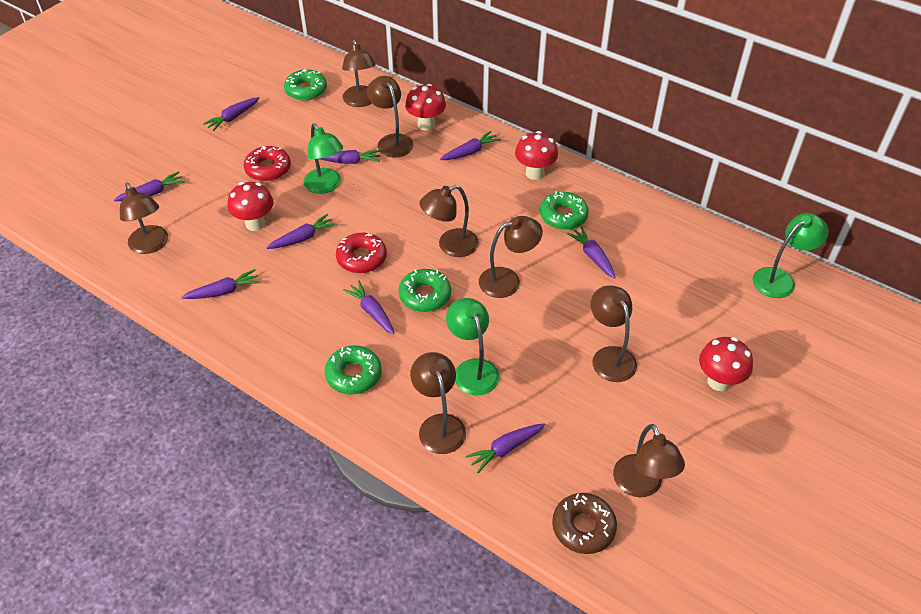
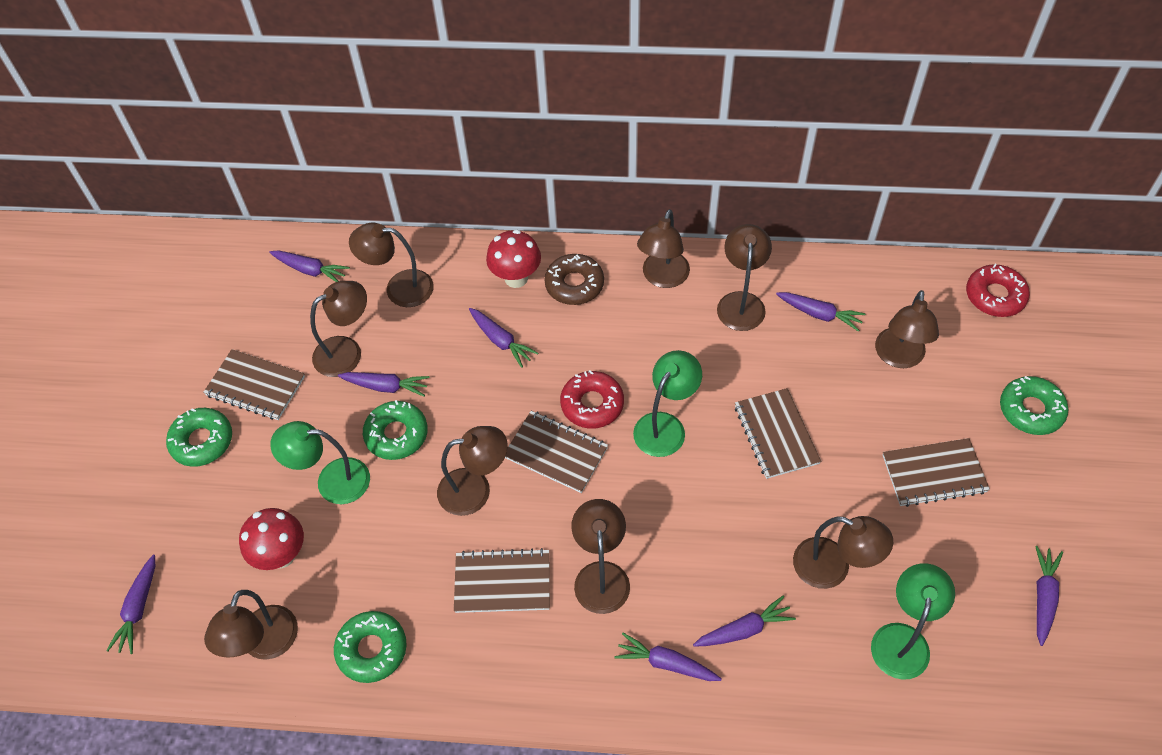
brown lamp: [120,183,168,254] [342,40,376,107] [367,76,414,158] [410,352,466,454] [419,185,479,257] [479,216,543,298] [591,285,637,382] [613,424,685,497] = 8 -> [204,590,298,660] [310,281,367,377] [349,223,434,307] [437,426,508,516] [571,499,630,614] [637,209,690,288] [717,224,772,331] [793,516,893,589] [875,290,939,368] = 9
brown notebook: none = 0 -> [203,349,305,420] [454,548,550,613] [505,411,608,493] [735,388,821,479] [883,438,990,507] = 5
purple carrot: [114,171,185,201] [181,269,260,299] [203,97,259,131] [267,214,337,249] [320,150,381,164] [343,281,394,334] [440,131,501,160] [466,424,545,473] [566,226,616,278] = 9 -> [106,555,155,654] [269,250,350,282] [338,372,430,397] [469,308,538,368] [614,633,722,681] [693,596,796,646] [776,292,866,332] [1035,546,1063,646] = 8
red mushroom: [228,182,274,231] [405,84,446,131] [515,131,558,180] [699,337,753,391] = 4 -> [239,508,304,570] [486,230,541,288] = 2

